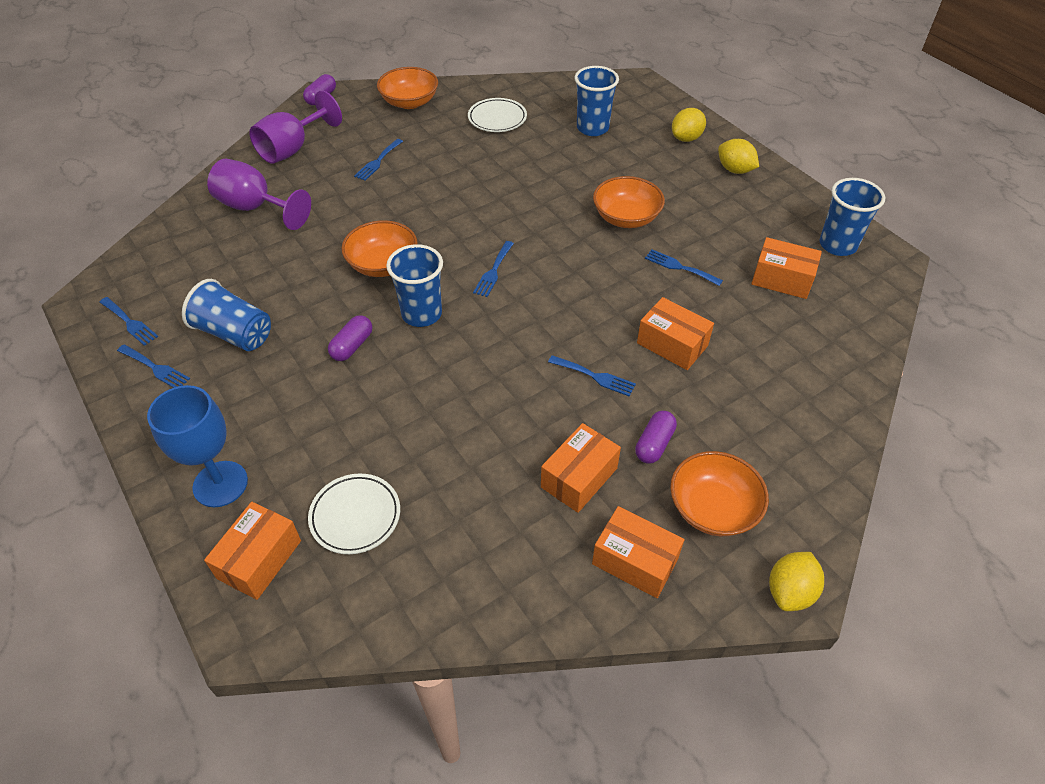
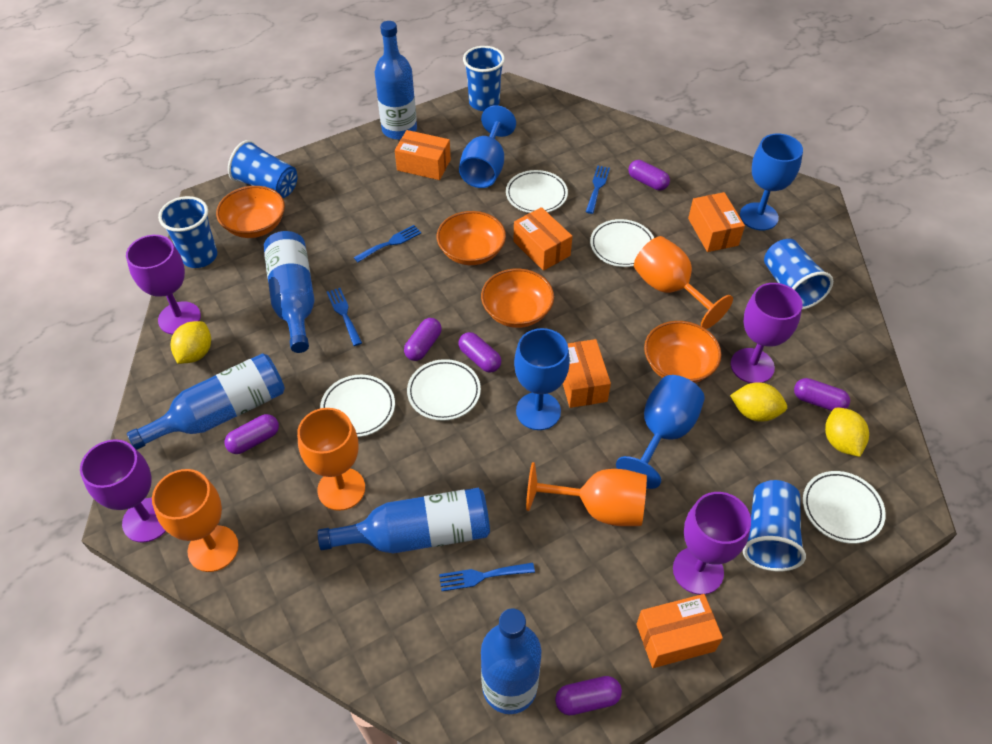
blue bottle: none = 0 -> [127,353,285,450] [264,231,315,353] [318,488,490,554] [375,21,417,140] [481,608,542,714] = 5
blue cup: [182,279,271,351] [386,244,443,327] [574,66,619,136] [819,178,885,256] = 4 -> [158,196,217,268] [228,140,297,198] [463,46,505,111] [743,480,806,571] [764,239,833,310] = 5
blue fork: [100,297,158,346] [117,344,190,388] [354,139,403,181] [473,241,514,297] [548,355,636,397] [645,249,723,286] = 6 -> [327,288,362,346] [354,225,421,262] [439,563,535,591] [586,166,610,214] = 4
blue goblet: [147,385,248,507] = 1 -> [459,105,516,188] [514,328,570,430] [616,375,705,489] [740,133,803,230] = 4
orange goblet: none = 0 -> [152,469,239,572] [297,408,365,511] [526,462,647,526] [634,236,733,329] = 4
purple capsule: [303,74,336,105] [328,315,372,361] [635,411,677,464] = 3 -> [225,414,279,454] [404,318,442,361] [458,332,501,373] [555,676,622,715] [628,160,670,191] [794,378,850,411] = 6
purple goblet: [207,158,311,230] [249,90,342,164] = 2 -> [80,439,166,543] [126,235,201,335] [673,492,751,595] [731,283,803,383] = 4
white plate: [308,474,400,554] [468,98,527,132] = 2 -> [320,375,395,437] [407,359,481,421] [506,170,568,213] [590,219,654,267] [803,471,886,544] = 5

